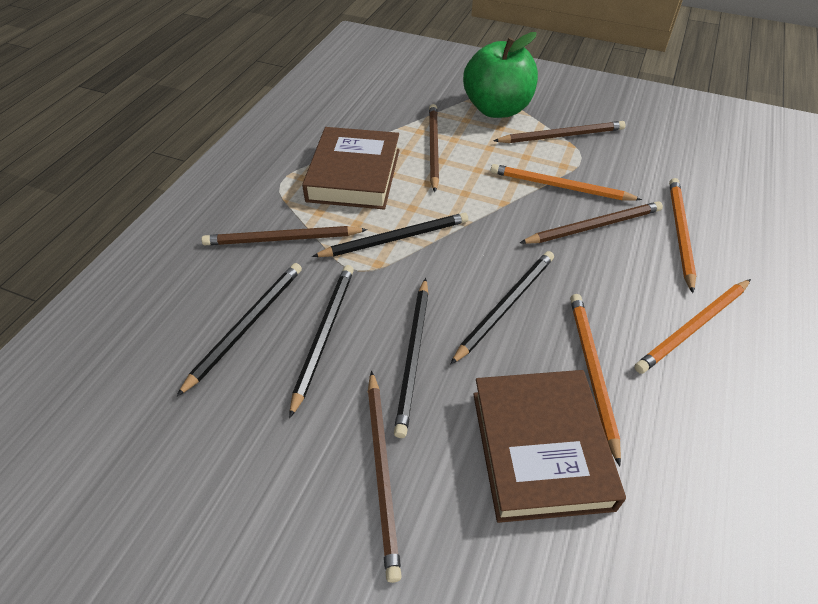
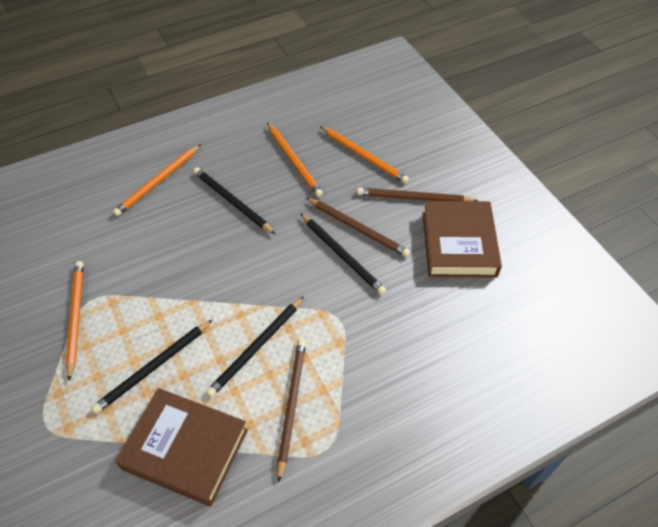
black pencil: [176,263,302,397] [289,265,354,418] [312,213,468,257] [394,278,429,438] [450,251,554,365] = 5 -> [91,319,213,414] [193,167,275,234] [206,296,304,397] [300,213,386,295] = 4
brown pencil: [202,226,368,245] [368,371,402,583] [429,104,439,192] [493,121,626,143] [520,201,663,244] = 5 -> [277,339,306,483] [306,197,410,257] [357,188,478,201] = 3
green apple: [463,32,538,118] = 1 -> none = 0

